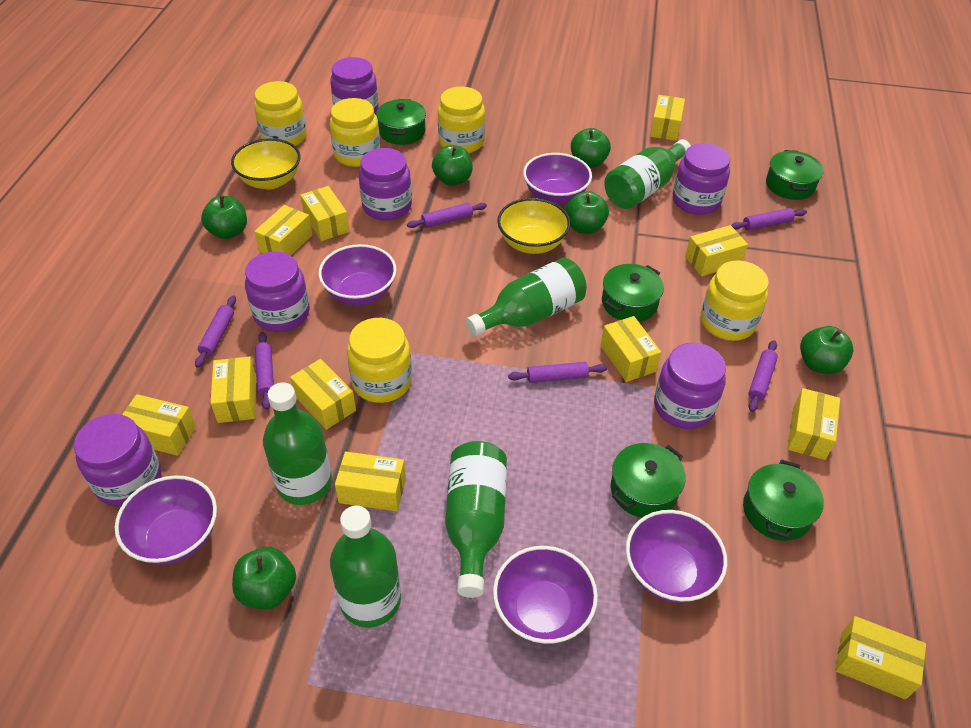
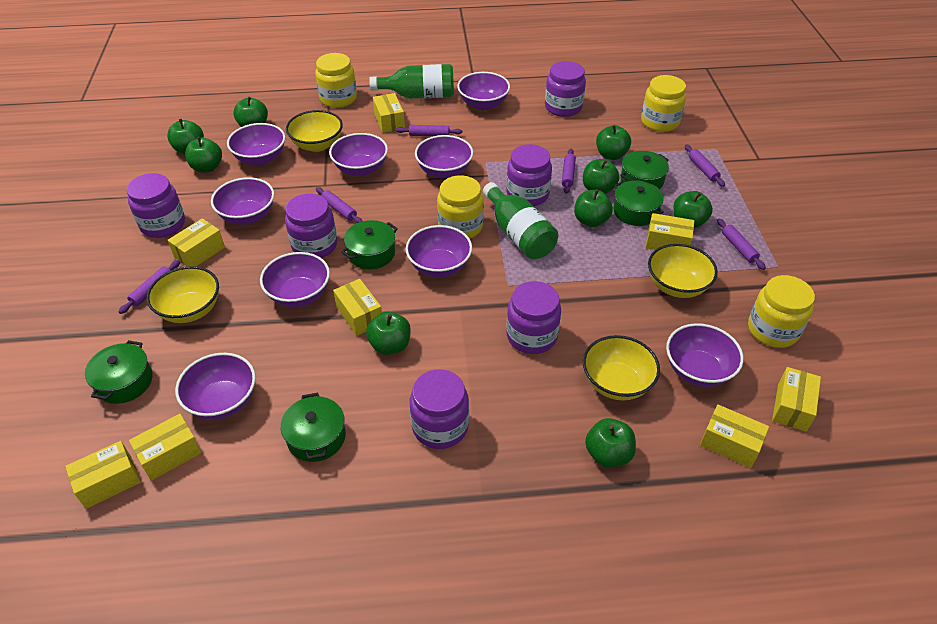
green apple: [201,195,247,239] [232,547,296,610] [432,145,473,186] [566,191,609,234] [571,128,611,168] [800,326,853,374] = 6 -> [167,119,204,154] [185,137,222,173] [233,97,268,127] [366,312,411,355] [574,189,613,227] [583,159,620,194] [585,418,636,468] [596,125,631,160] [673,191,713,228] = 9
green bottle: [263,383,332,505] [330,505,401,628] [445,441,507,598] [466,258,587,337] [604,139,691,209] = 5 -> [369,64,454,99] [483,182,558,259] = 2
purple bowl: [115,475,217,565] [319,244,397,305] [493,546,598,644] [523,153,592,204] [626,510,727,603] = 5 -> [175,353,256,420] [211,177,274,225] [227,123,285,166] [260,252,330,307] [329,133,388,176] [406,225,472,277] [415,135,473,179] [457,72,510,110] [666,323,744,387] = 9
yellow bowl: [231,138,300,189] [497,198,570,254] = 2 -> [146,266,219,323] [286,110,343,152] [583,335,660,401] [648,244,718,298] = 4
yellow box: [122,394,196,456] [211,357,256,423] [254,205,312,256] [290,359,356,430] [300,186,349,241] [335,452,406,511] [601,316,661,382] [650,95,685,141] [685,225,748,276] [787,388,840,460] [835,616,926,699] = 11 -> [65,441,141,509] [129,414,202,481] [168,218,225,267] [333,279,382,336] [373,93,405,133] [645,213,694,250] [700,404,769,468] [772,367,821,432] = 8
yellow jar: [254,81,307,146] [329,98,380,167] [347,318,412,403] [438,86,485,153] [701,260,769,341] = 5 -> [315,53,357,108] [437,175,484,239] [641,75,686,132] [748,275,815,348] = 4

